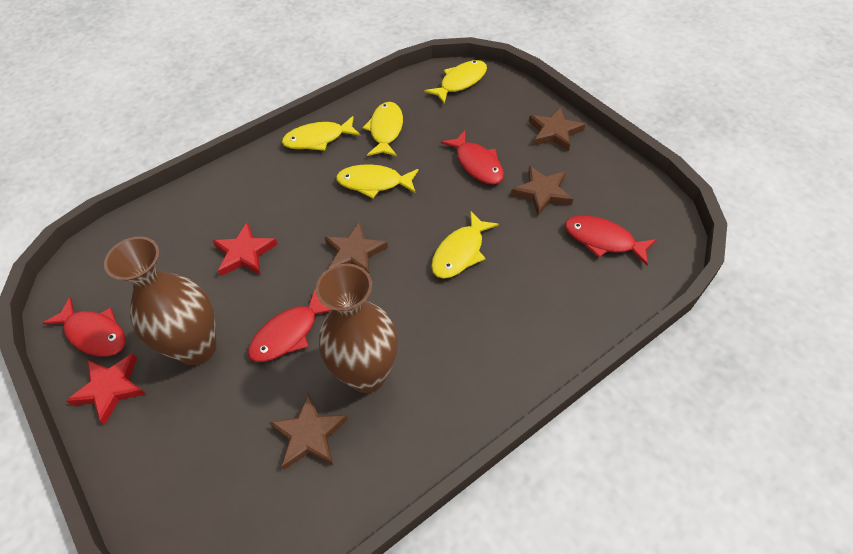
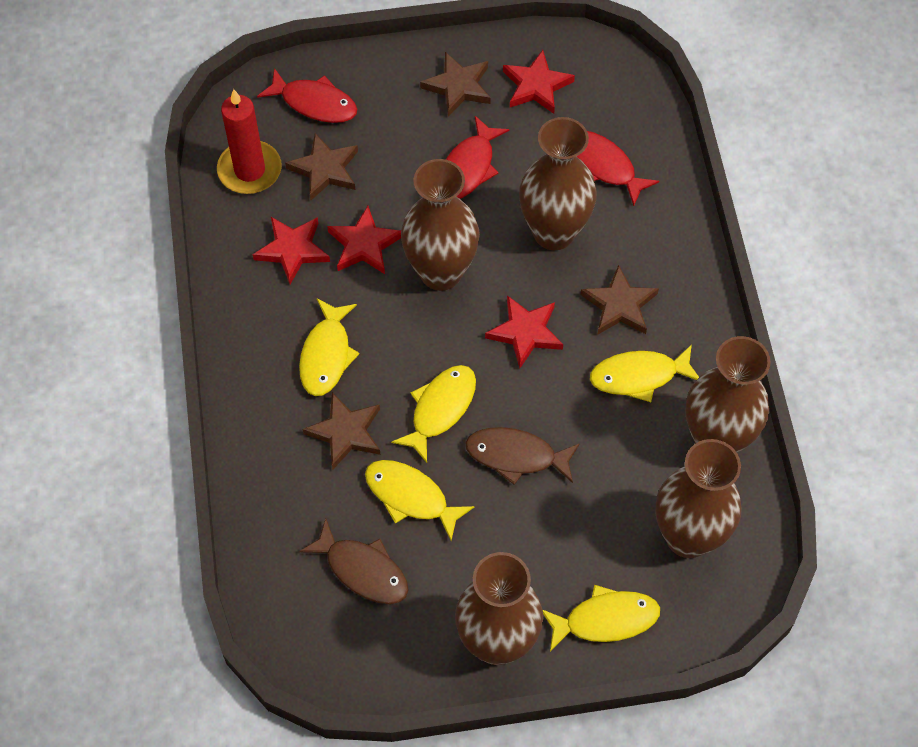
brown fish: none = 0 -> [299,519,409,604] [465,427,580,485] = 2
brown vase: [104,237,217,365] [316,264,398,393] = 2 -> [401,159,480,291] [455,552,543,665] [519,117,597,250] [656,439,742,558] [685,336,771,453] = 5
red candle: none = 0 -> [217,89,282,194] = 1
red fish: [42,297,126,357] [248,289,332,362] [441,131,504,184] [565,215,657,265] = 4 -> [257,68,357,123] [446,116,510,199] [576,131,659,206] = 3
red star: [66,353,146,425] [213,222,277,276] = 2 -> [253,217,330,284] [327,206,401,274] [485,295,563,369] [503,50,575,114] = 4

